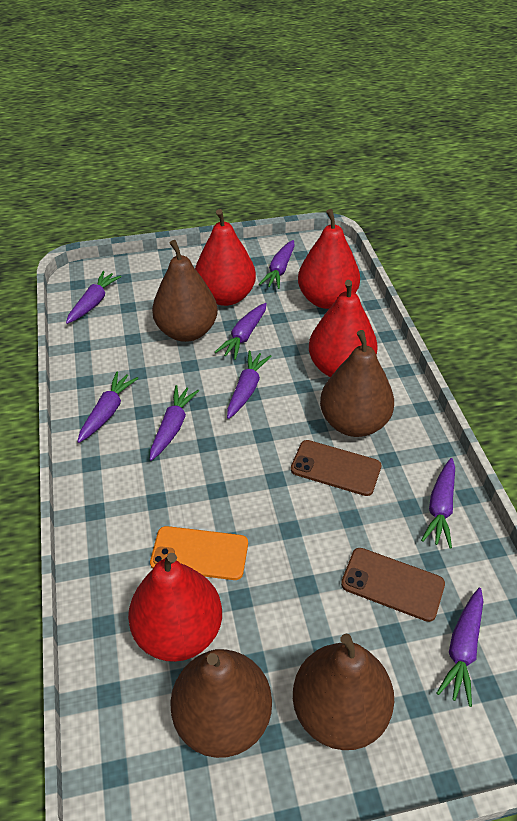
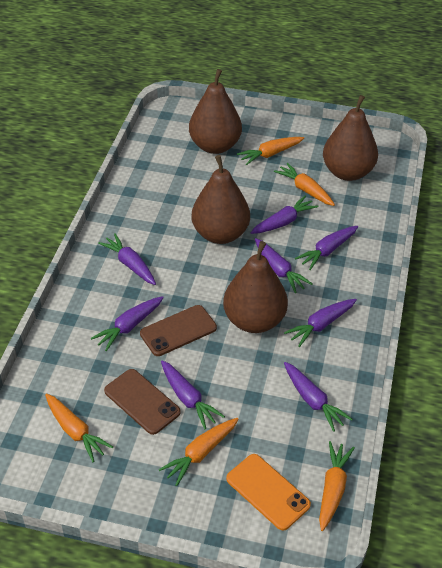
orange carrot: none = 0 -> [45,394,113,462] [159,418,238,486] [237,137,304,165] [274,163,335,206] [319,441,355,531] = 5
red pear: [128,553,222,662] [195,209,256,306] [298,209,360,309] [309,280,378,377] = 4 -> none = 0

